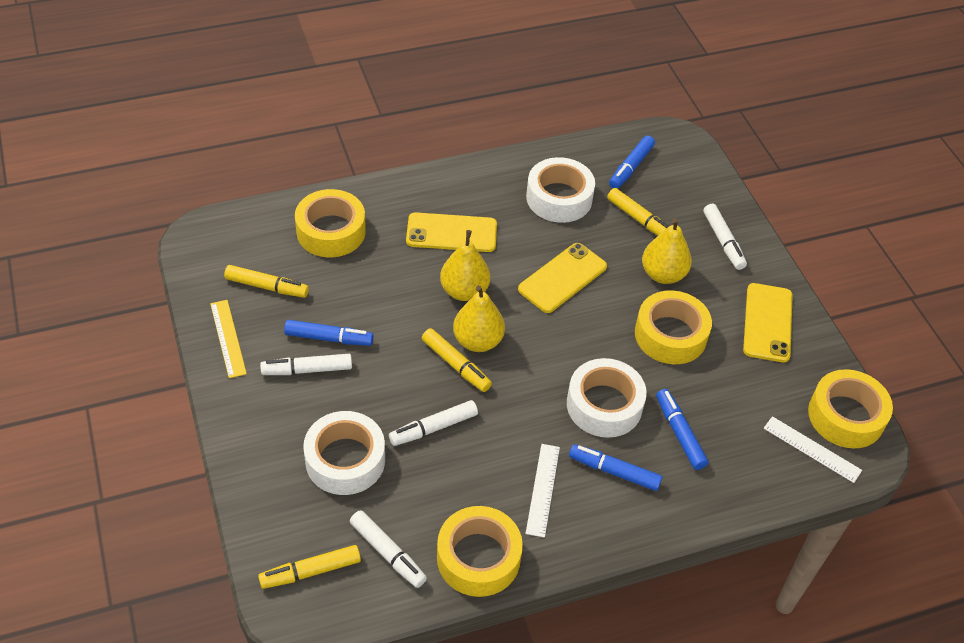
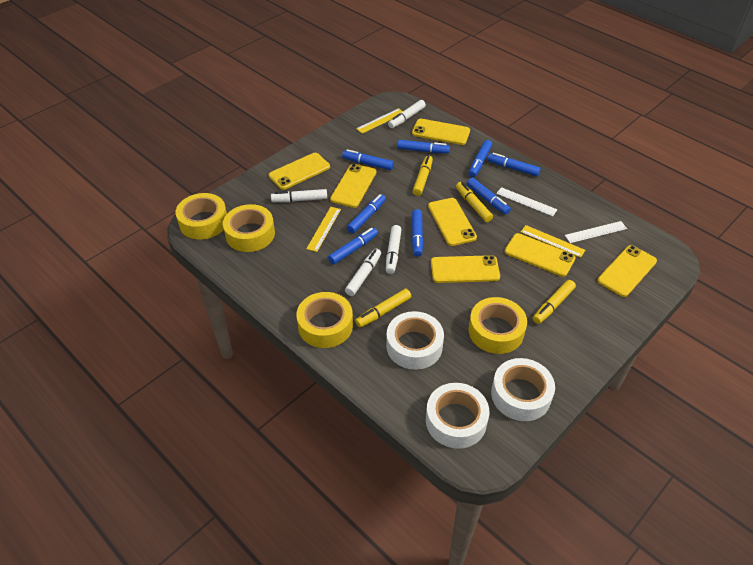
blue marker: [284,320,373,346] [569,444,662,491] [609,136,655,189] [656,389,708,470] = 4 -> [328,228,378,264] [342,149,394,170] [347,194,386,234] [397,140,450,154] [412,209,423,257] [467,178,511,214] [469,140,492,177] [487,153,541,177] = 8
yellow pear: [440,230,490,301] [453,285,505,352] [642,218,692,284] = 3 -> none = 0
yellow phone: [406,212,497,252] [518,243,607,313] [743,283,793,362] = 3 -> [269,153,330,190] [330,164,376,208] [412,119,470,145] [428,198,477,246] [431,255,500,283] [505,233,576,277] [597,245,657,297] = 7
yellow ruler: [210,300,247,378] = 1 -> [306,207,341,252] [356,108,403,134] [521,225,585,258] = 3

